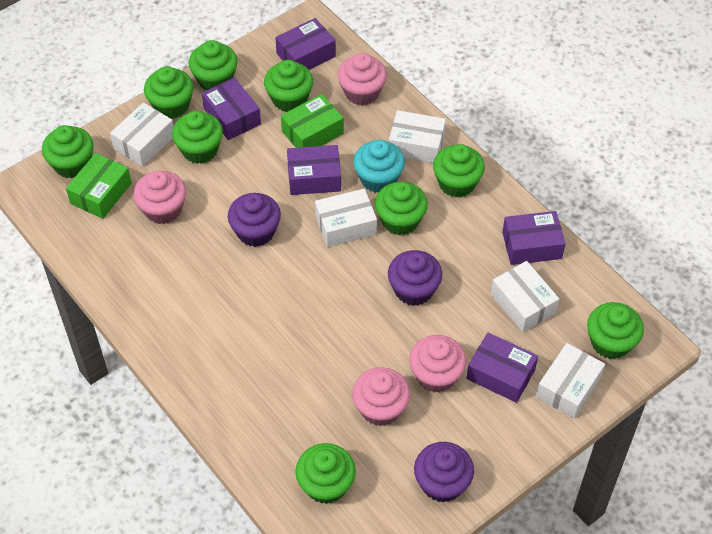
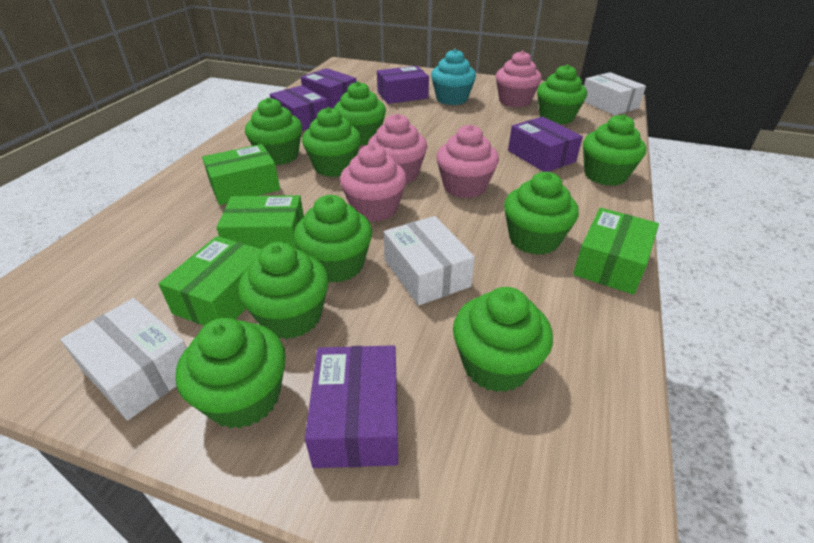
green box: [66,153,132,219] [281,94,344,148] = 2 -> [158,236,262,326] [202,144,280,205] [216,195,304,250] [573,208,659,295] = 4
green cupcake: [42,125,93,179] [144,66,194,119] [172,111,223,164] [189,40,238,90] [264,60,313,112] [296,443,356,504] [375,182,428,235] [433,144,485,198] [587,302,644,359] = 9 -> [176,318,286,429] [238,242,329,339] [245,97,302,165] [294,195,372,283] [302,107,361,177] [334,81,386,145] [453,287,553,392] [504,172,579,255] [537,64,587,124] [583,114,646,186] = 10
purple cupcake: [228,193,281,247] [388,250,442,306] [414,442,474,503] = 3 -> none = 0
white box: [110,102,173,167] [315,188,377,247] [389,110,446,163] [491,261,559,332] [536,343,605,419] = 5 -> [60,298,187,421] [384,216,475,305] [584,72,646,115] = 3

